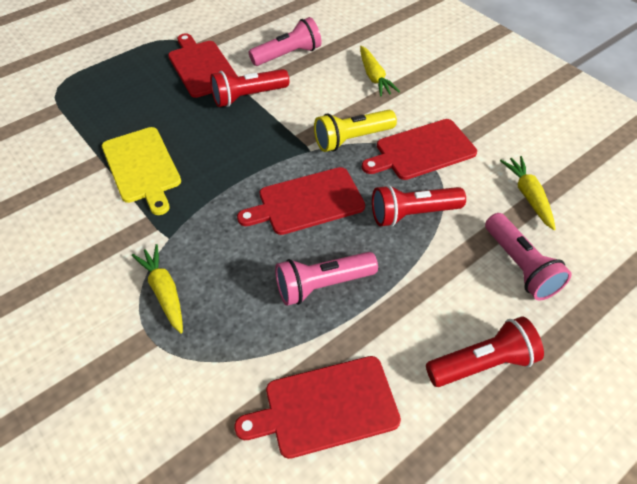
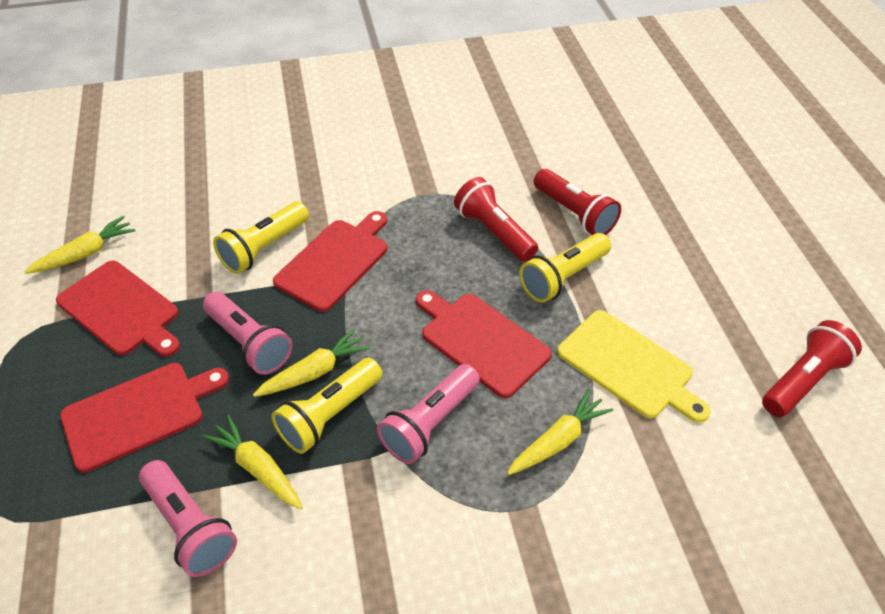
yellow carrot: [132,244,183,334] [360,46,400,96] [500,156,556,230] = 3 -> [25,216,135,274] [202,415,303,509] [253,328,371,397] [507,389,613,475] = 4
yellow flashlight: [314,110,397,152] = 1 -> [213,201,309,274] [272,358,382,454] [519,233,611,303] = 3

